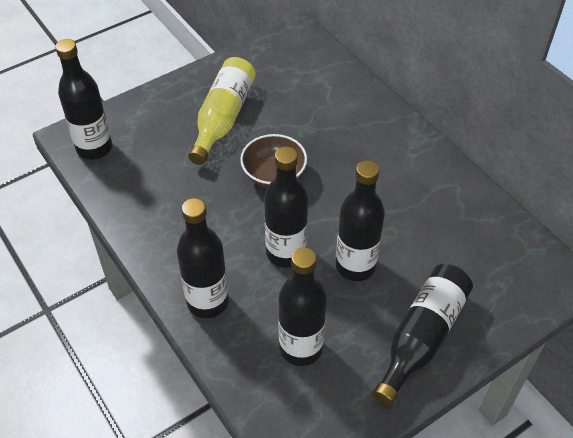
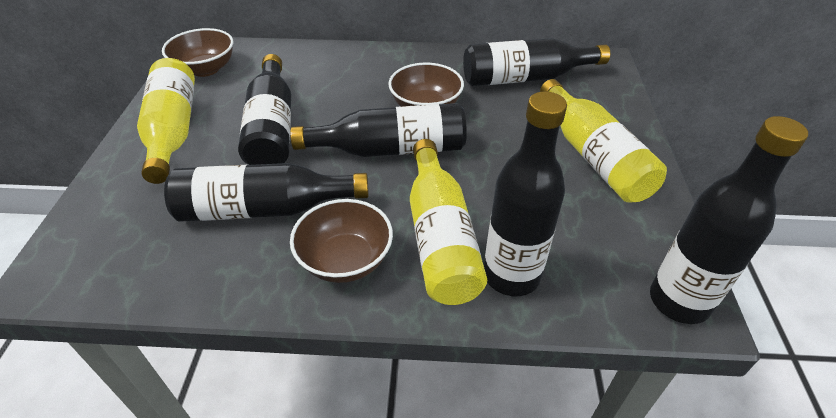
brown bowl: [240,134,307,188] = 1 -> [162,28,233,77] [290,199,393,283] [388,63,464,107] = 3
yellow bottle: [188,57,256,165] = 1 -> [137,58,195,184] [410,139,487,305] [540,79,667,203] = 3

